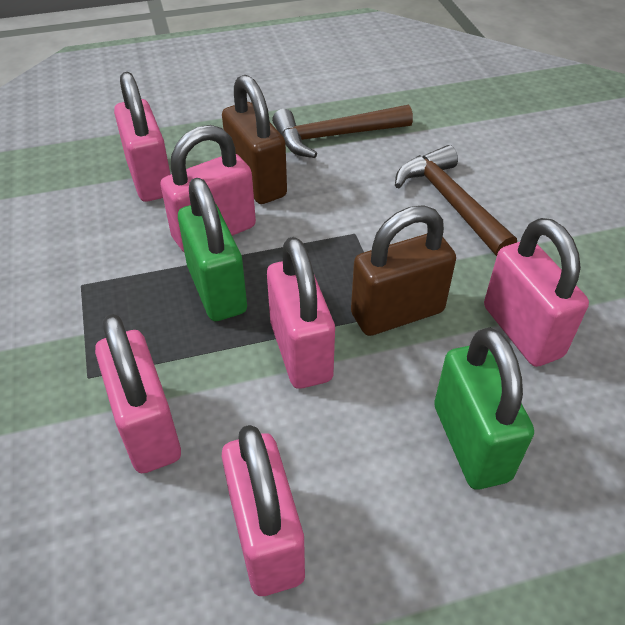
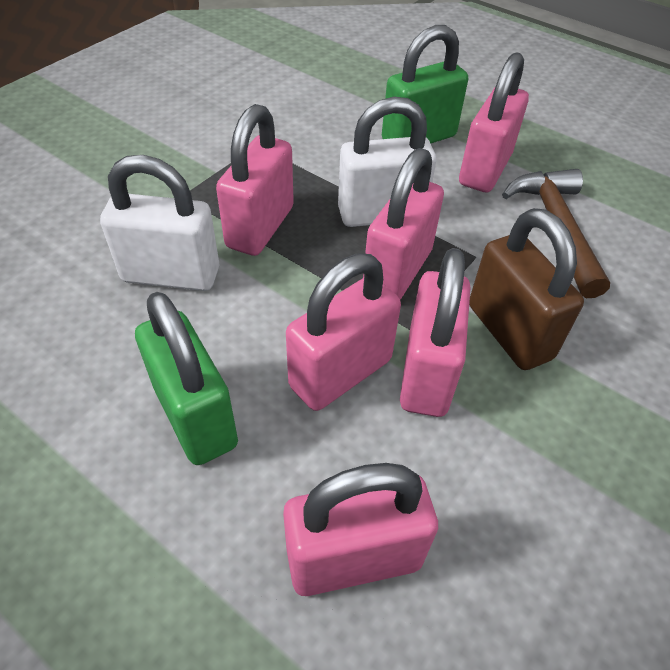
brown hammer: [272,105,413,158] [395,145,517,256] = 2 -> [502,169,610,298] = 1
brown padlock: [222,75,287,204] [351,206,456,336] = 2 -> [469,208,584,370] = 1
white padlock: none = 0 -> [100,155,219,291] [338,96,436,227] = 2

